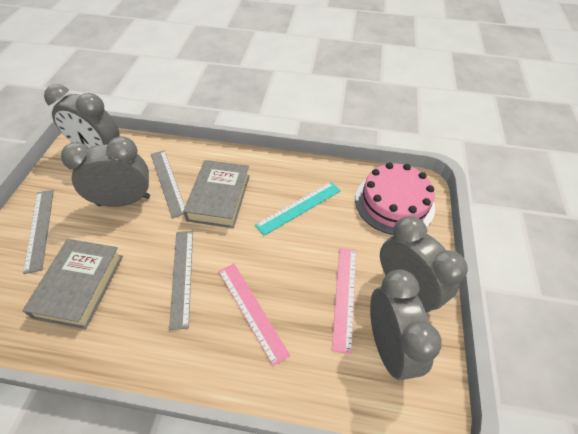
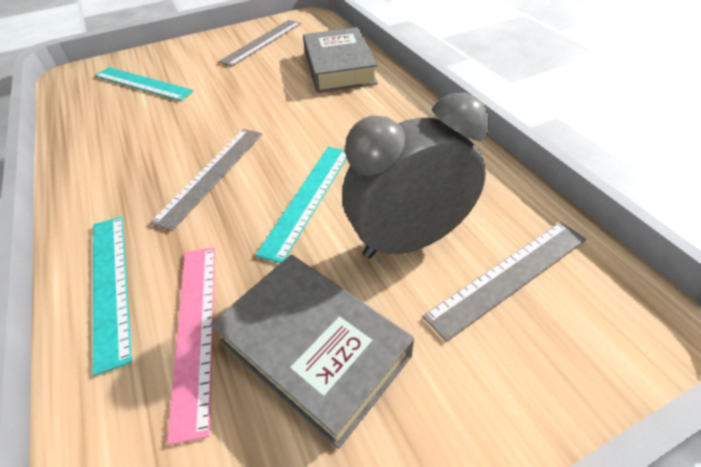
grey clock: [44,84,120,148] [61,136,150,207] [370,270,442,380] [380,216,468,313] = 4 -> [342,93,489,259] = 1
pink cake: [355,163,435,235] = 1 -> none = 0
pink ruler: [219,263,290,366] [332,248,356,354] = 2 -> [167,247,215,445] = 1
turquoise ruler: [255,182,340,236] = 1 -> [93,216,132,376] [95,67,194,101] [255,147,347,263] = 3

